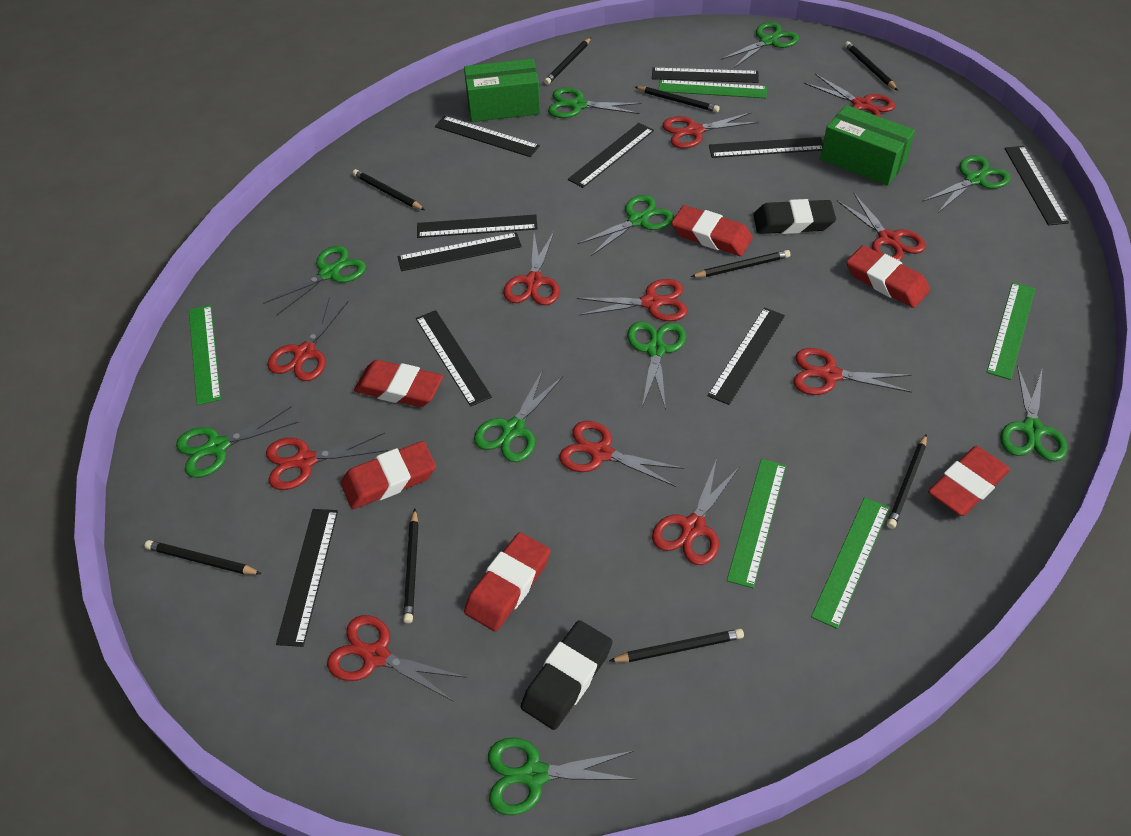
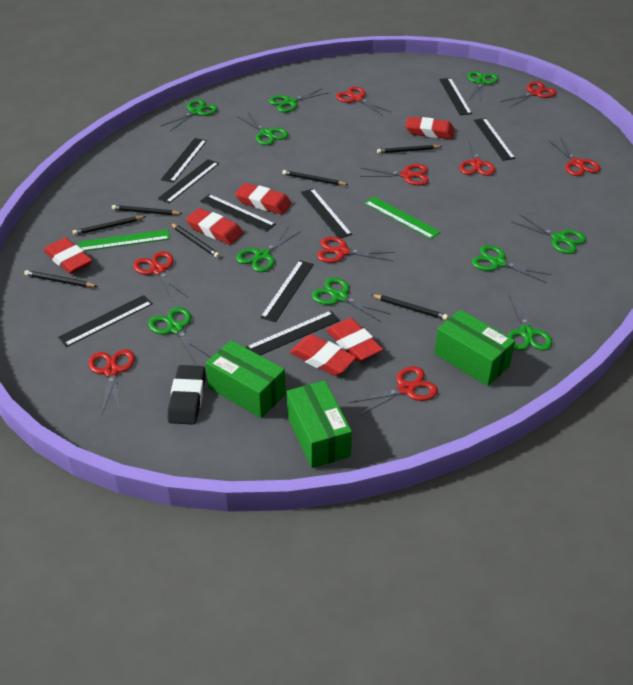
black eraser: [521,620,612,730] [753,199,836,234] = 2 -> [168,365,205,425] = 1
black pencil: [145,540,262,575] [352,169,425,210] [403,509,418,623] [544,38,591,85] [609,629,744,662] [635,86,720,113] [691,250,790,277] [844,41,898,91] [887,434,927,529] = 9 -> [24,270,98,287] [72,216,146,236] [112,205,183,215] [170,223,220,258] [282,170,348,185] [372,294,448,320] [377,145,442,154] = 7
black ruler: [276,509,338,647] [398,232,522,271] [416,310,492,407] [417,215,538,238] [435,116,540,157] [568,123,654,188] [652,68,759,83] [708,307,785,405] [709,137,823,158] [1004,146,1069,225] = 10 -> [58,295,153,347] [158,159,219,203] [161,138,207,183] [200,194,276,232] [246,311,340,355] [260,260,314,322] [301,188,352,238] [439,78,472,115] [474,118,515,161] = 9
green box: [464,59,540,122] [820,105,915,186] = 2 -> [206,340,286,418] [287,380,352,468] [434,310,515,386] = 3
green ruler: [189,305,221,405] [658,80,767,98] [727,459,786,588] [811,497,889,629] [987,282,1035,380] = 5 -> [79,229,170,251] [365,197,441,239] = 2
red scissors: [266,433,388,490] [267,297,349,381] [327,615,467,702] [503,232,560,305] [559,421,684,487] [577,279,688,321] [652,459,740,565] [662,112,759,149] [793,348,912,395] [804,74,895,117] [837,193,926,261] = 11 -> [88,349,135,416] [133,251,188,301] [317,237,395,263] [336,87,392,116] [348,366,438,416] [360,164,429,186] [459,139,495,176] [501,81,557,108] [549,139,601,176] = 9

